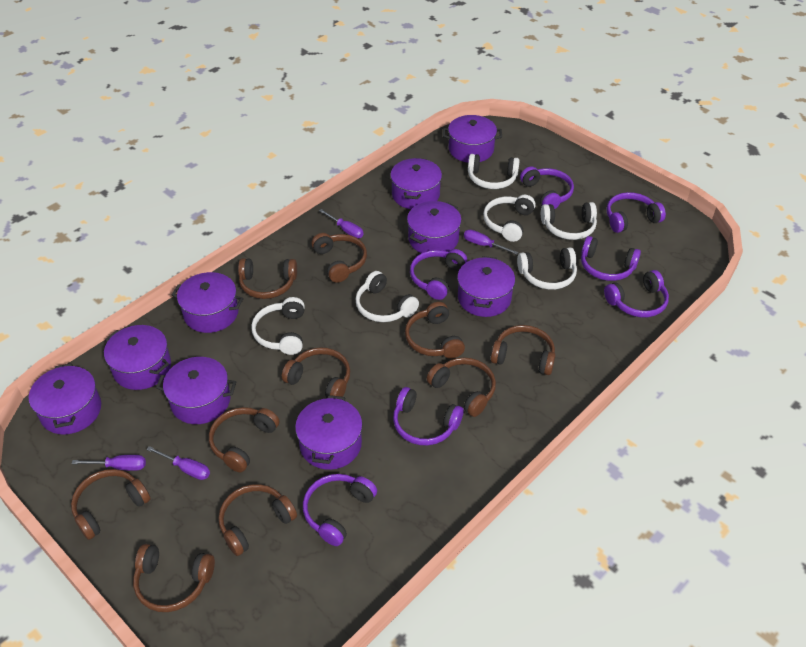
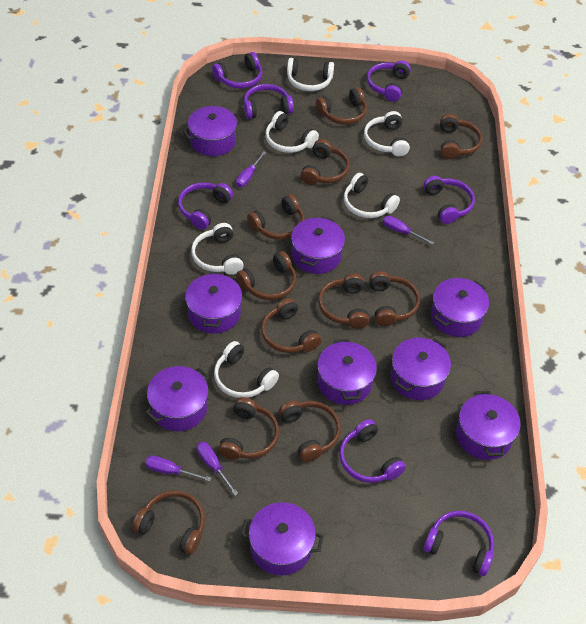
brown headphones: [71,469,151,540] [133,544,215,612] [209,407,280,472] [218,484,297,556] [238,258,297,299] [282,348,350,398] [311,233,367,283] [405,302,465,359] [427,358,496,417] [491,325,555,375] = 10 -> [133,491,205,555] [218,397,279,460] [236,251,296,300] [247,194,305,240] [261,298,321,353] [279,401,341,462] [300,139,350,185] [316,87,367,125] [318,273,369,329] [369,271,420,326] [440,114,483,159] = 11

